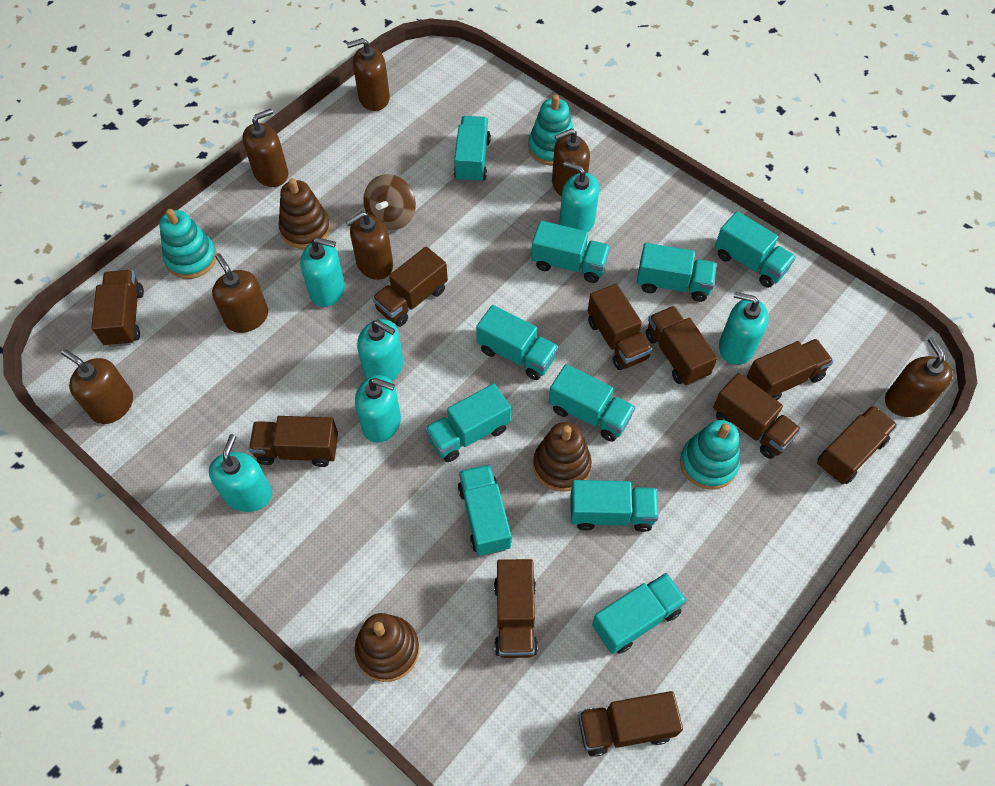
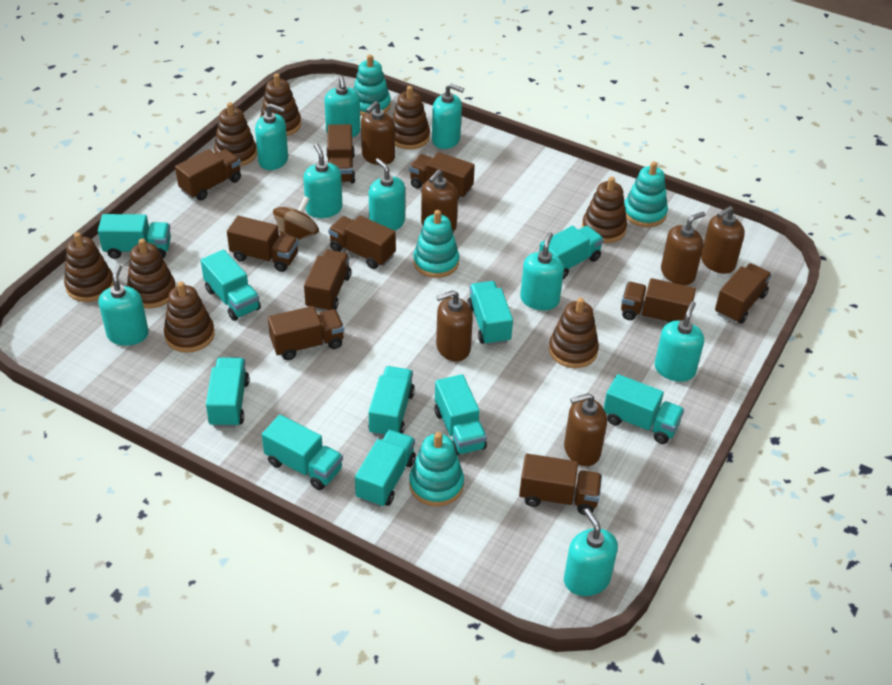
brown soap dispenser: [61,349,133,424] [212,253,268,333] [242,108,288,187] [346,38,390,111] [346,211,393,280] [552,129,590,197] [885,337,953,417] = 7 -> [361,101,395,165] [421,169,458,232] [436,290,473,361] [564,393,607,466] [661,212,705,285] [701,206,745,274] = 6
brown stacking toy: [279,178,331,249] [355,613,419,682] [533,422,592,492] = 3 -> [64,232,114,302] [127,239,176,308] [164,281,215,353] [214,102,257,166] [260,73,301,136] [392,86,430,150] [549,298,599,368] [582,177,627,243] = 8
turquoise soap dispenser: [209,434,272,512] [300,237,345,307] [355,375,401,443] [357,319,403,381] [559,161,599,232] [719,292,769,365] = 6 -> [98,265,149,346] [255,104,288,170] [303,143,343,218] [324,76,361,137] [369,158,405,231] [432,84,464,149] [520,232,564,310] [564,508,618,596] [654,301,704,382] = 9
turquoise stacking toy: [159,209,217,279] [528,95,574,166] [680,420,740,490] = 3 -> [353,55,391,116] [409,432,464,507] [413,210,459,278] [624,161,668,227] = 4

